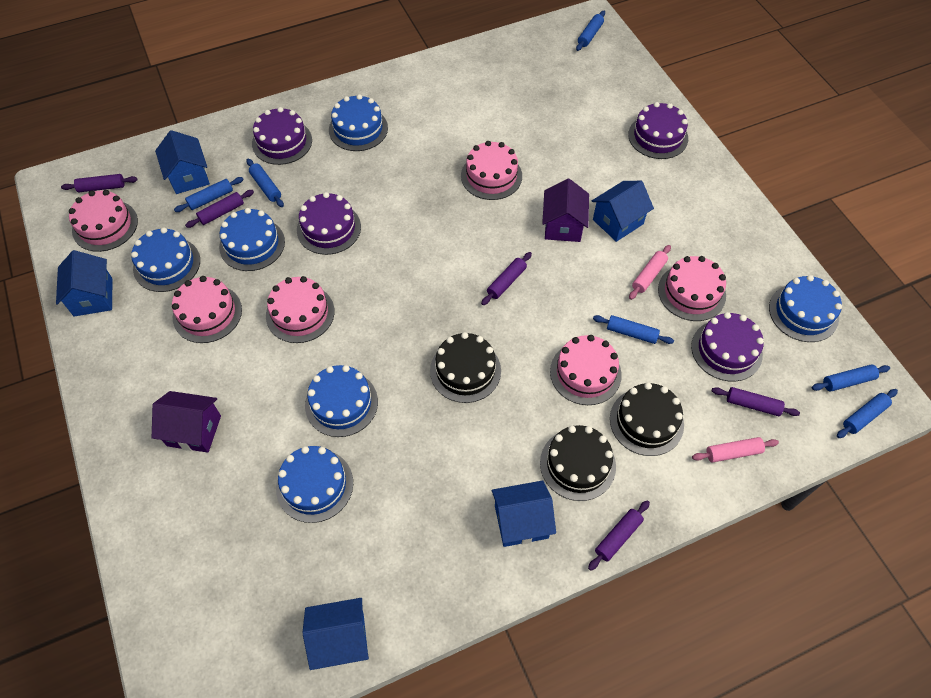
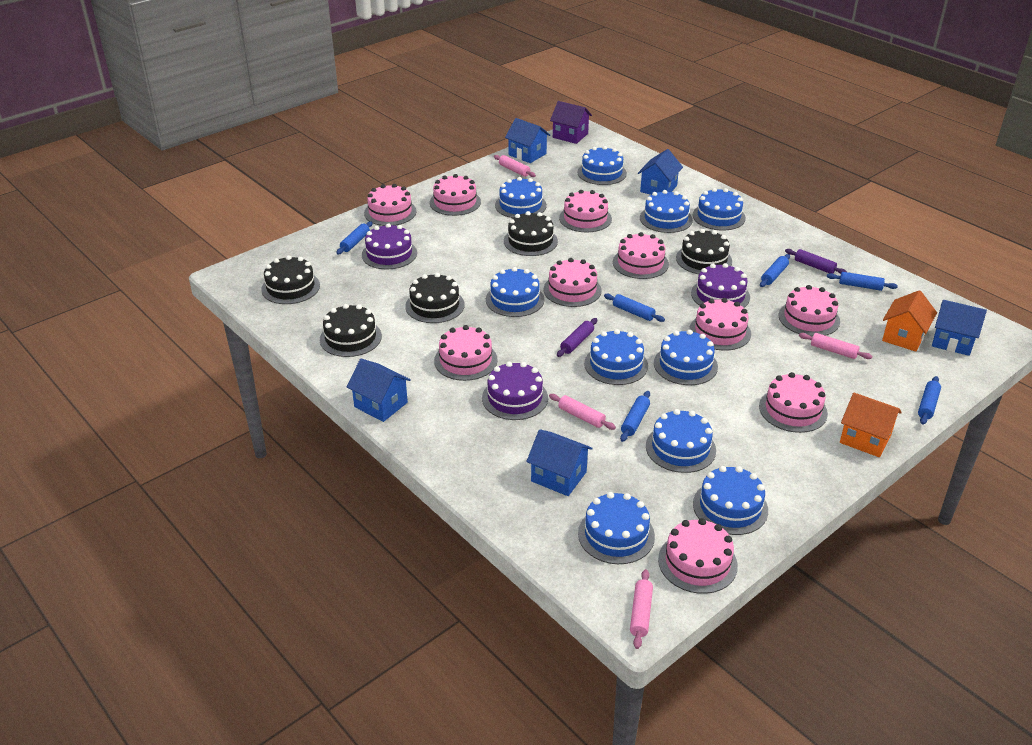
black cake: [430,332,501,403] [540,425,616,501] [610,382,684,456] = 3 -> [261,255,320,304] [320,304,382,357] [405,273,465,323] [504,211,558,256] [676,229,732,274] = 5
blue cake: [131,227,200,292] [219,208,285,271] [276,446,353,523] [305,365,378,437] [329,94,388,151] [769,275,842,342] = 6 -> [486,267,544,317] [495,177,547,218] [578,146,627,185] [578,492,655,564] [584,329,648,385] [640,190,693,233] [646,409,716,473] [654,330,718,385] [693,188,746,231] [693,466,768,535] = 10
orange house: none = 0 -> [840,393,902,457] [882,290,937,352] = 2
pink cake: [69,190,138,252] [172,276,242,343] [266,276,335,343] [461,141,522,200] [550,335,622,405] [658,256,726,321] = 6 -> [364,184,417,226] [430,174,481,216] [434,325,498,381] [543,258,601,307] [559,190,612,232] [613,232,669,279] [658,518,738,594] [689,298,751,351] [759,372,828,433] [779,285,840,337] = 10
pink rolling pin: [629,245,671,300] [692,437,779,463] = 2 -> [494,155,536,177] [549,394,616,430] [630,569,653,649] [799,333,872,359] = 4
purple cake: [252,107,312,165] [297,192,361,255] [628,102,688,159] [691,312,764,382] = 4 -> [362,223,417,269] [482,361,548,420] [691,263,750,308] = 3
purple house: [152,391,221,453] [542,179,589,242] = 2 -> [550,101,592,144] = 1
purple rolling pin: [61,174,138,192] [185,190,254,228] [481,252,532,305] [588,500,650,571] [712,387,800,416] = 5 -> [557,318,597,357] [785,249,847,274] = 2

